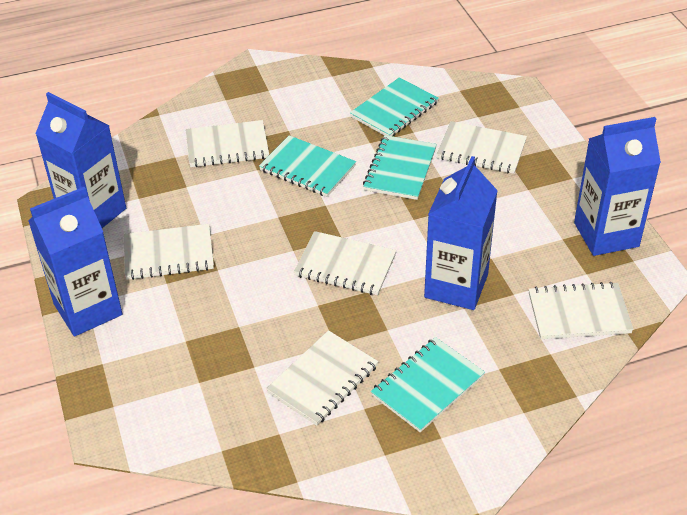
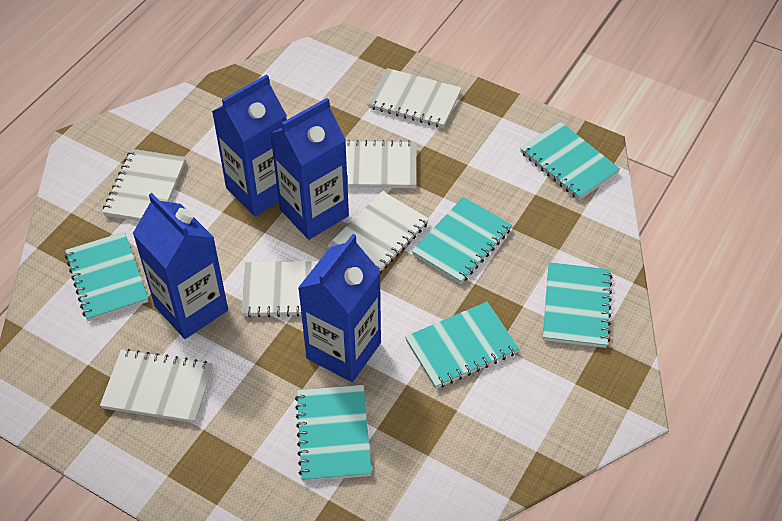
turquoise notebook: [259,135,356,197] [350,77,439,136] [363,135,437,200] [371,337,485,432] = 4 -> [65,232,149,321] [295,385,372,482] [405,302,519,389] [412,197,512,284] [520,122,620,200] [543,262,612,348] = 6

